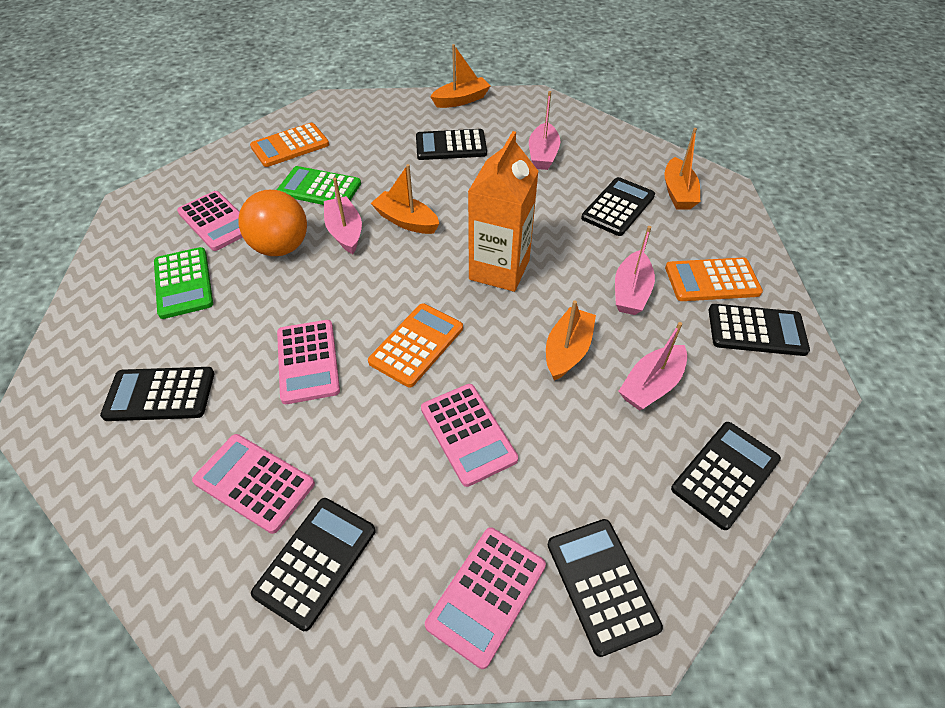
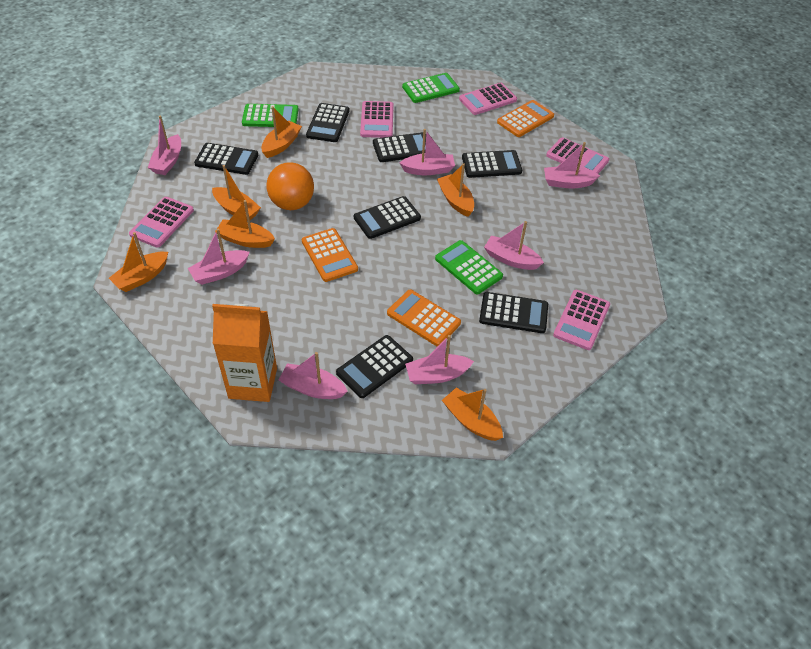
green calculator: [154,247,213,319] [277,166,361,205] = 2 -> [242,104,299,127] [402,73,460,103] [435,240,503,294] = 3
orange boat: [371,164,439,234] [430,44,490,108] [546,300,596,380] [664,128,700,210] = 4 -> [109,232,168,292] [212,165,261,220] [215,200,275,248] [261,106,302,158] [437,163,474,217] [442,388,503,441] = 6
pink boat: [324,178,362,254] [529,91,560,170] [615,226,655,315] [618,322,687,411] = 4 -> [148,115,181,175] [188,229,250,285] [279,352,348,399] [400,129,455,175] [405,335,474,384] [484,221,544,270] [544,142,600,188] = 7

